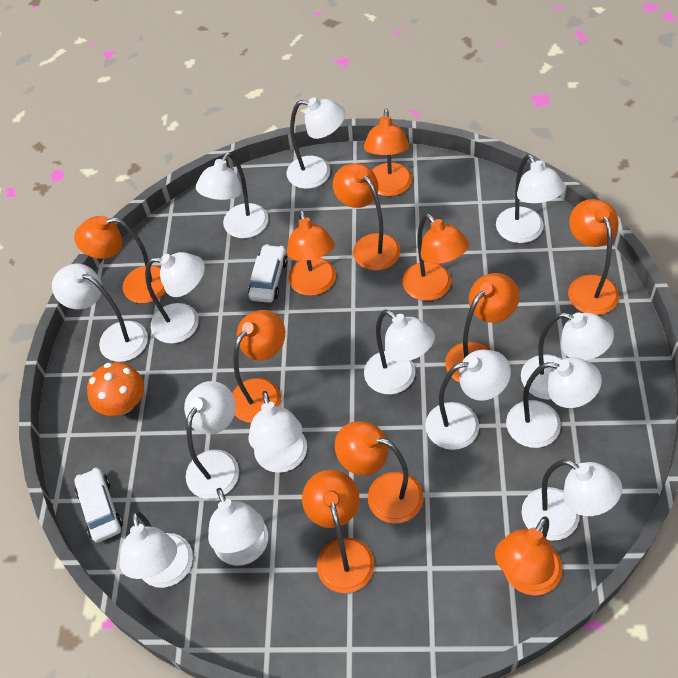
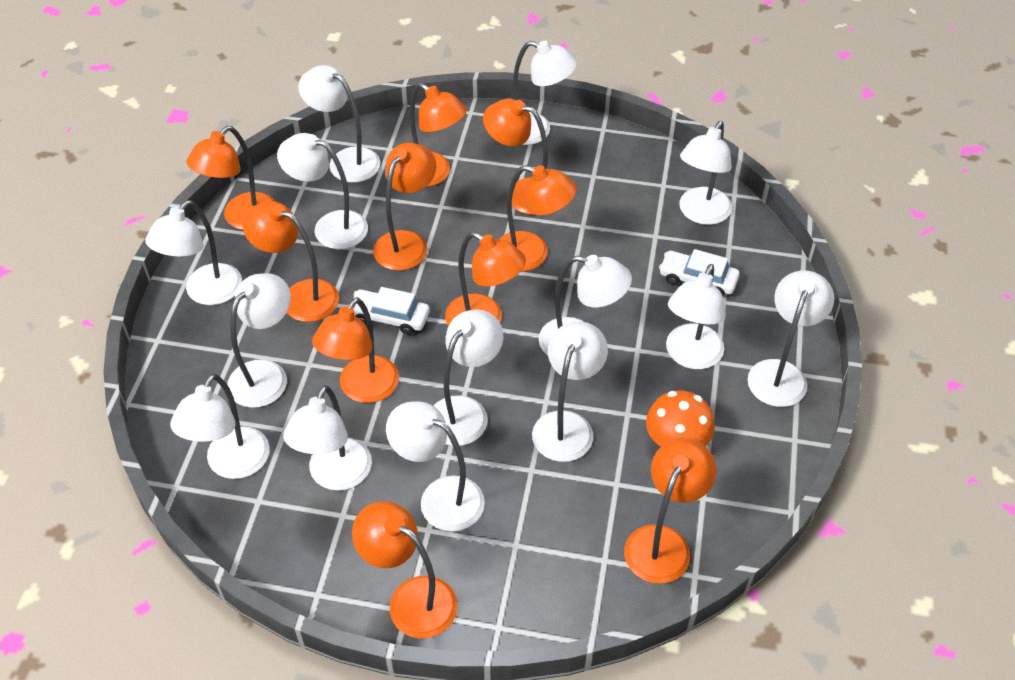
orange lamp: [74,216,166,303] [232,310,285,423] [287,210,336,296] [302,470,375,593] [333,163,400,271] [335,421,423,523] [364,109,412,196] [403,214,469,301] [445,273,520,383] [495,517,563,595] [568,199,619,315] = 11 -> [187,126,275,230] [243,201,339,322] [312,297,399,403] [352,501,458,639] [373,143,436,271] [410,83,467,187] [445,232,526,326] [483,99,548,215] [499,165,577,271] [624,438,717,584] = 10

